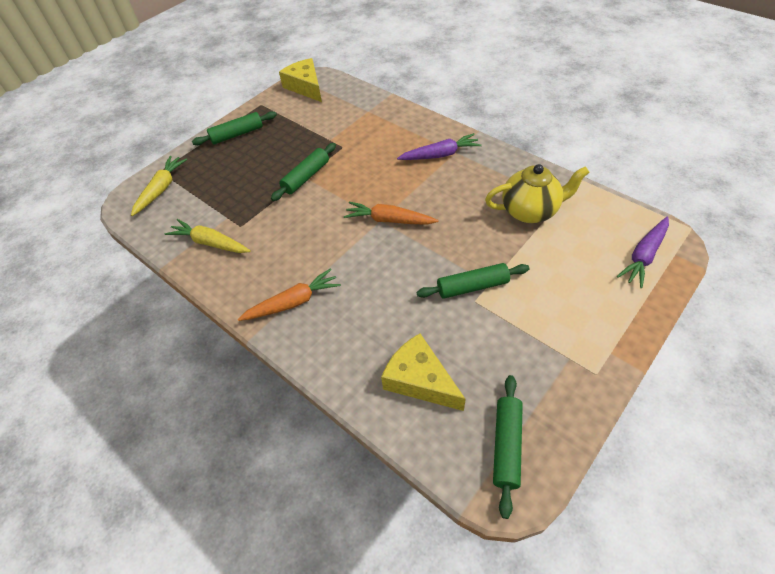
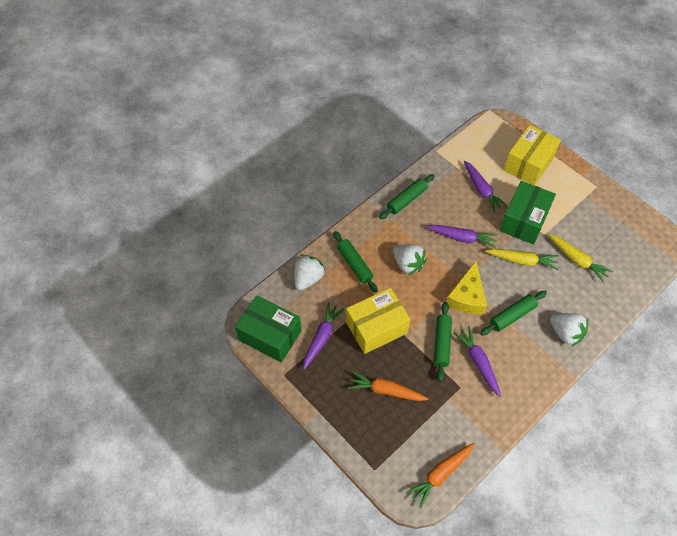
green box: none = 0 -> [235,295,302,363] [500,181,556,245] = 2
purple carrot: [397,133,482,160] [617,217,669,288] = 2 -> [303,302,345,370] [426,225,498,248] [454,326,501,397] [464,161,508,213] = 4
white strawberry: none = 0 -> [294,254,326,290] [393,244,427,275] [550,313,589,347] = 3
yellow box: none = 0 -> [346,288,410,354] [504,125,561,186] = 2
yellow cheese: [279,58,322,102] [381,333,466,411] = 2 -> [446,261,487,314] = 1
yellow teapot: [485,164,590,223] = 1 -> none = 0

